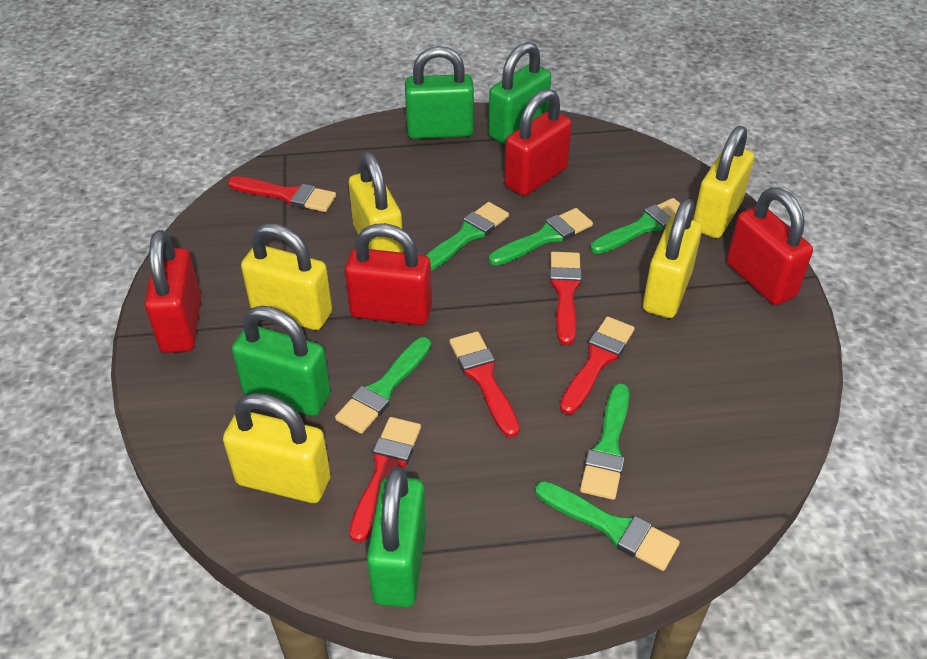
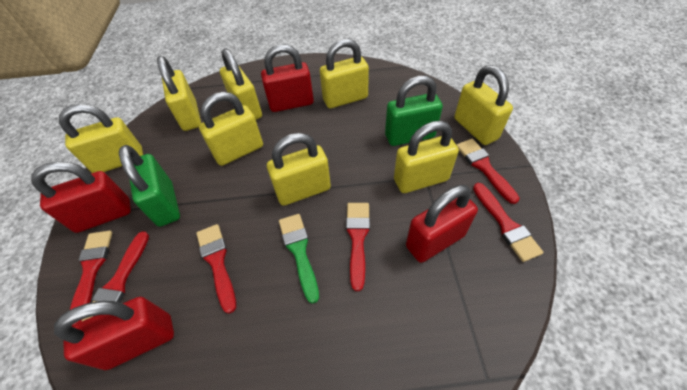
green brush: [335,337,431,434] [425,202,509,271] [489,208,593,266] [535,481,680,571] [580,383,630,500] [591,198,680,254] = 6 -> [279,214,319,304] = 1
green padlock: [232,306,331,416] [367,467,426,608] [405,46,474,139] [488,42,551,145] = 4 -> [119,145,180,227] [385,76,443,146] = 2
red brush: [228,176,336,212] [349,417,421,542] [449,331,519,437] [550,252,582,345] [560,316,635,414] = 5 -> [70,231,112,326] [81,231,149,322] [196,224,236,314] [346,203,370,291] [457,139,519,204] [473,183,544,262] = 6
yellow padlock: [223,393,331,503] [241,223,332,330] [349,152,404,253] [643,198,702,318] [693,126,754,238] = 5 -> [59,104,143,173] [157,56,201,131] [199,92,263,166] [220,48,262,120] [267,133,331,206] [320,39,369,108] [394,121,459,193] [454,65,513,145] = 8

